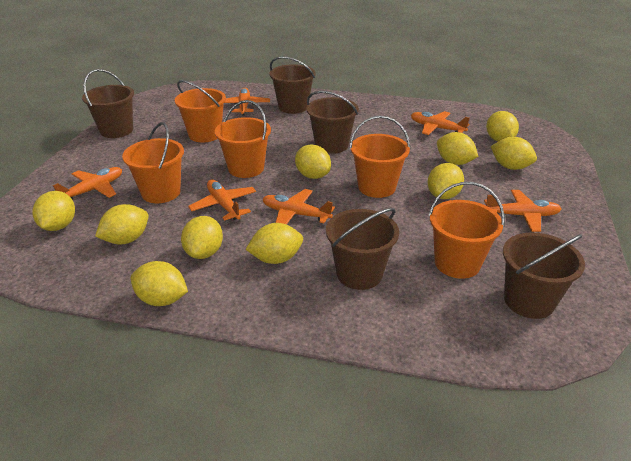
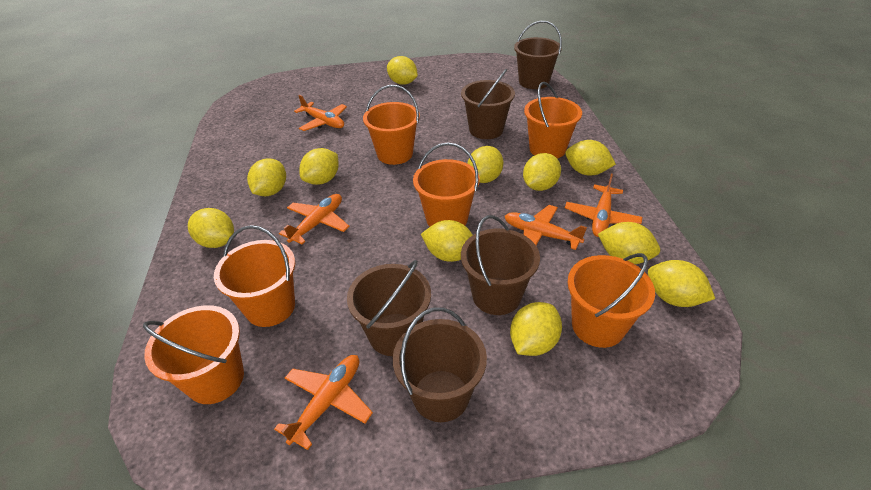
orange bucket: [122,122,184,203] [175,80,226,142] [215,100,271,178] [349,116,410,198] [429,182,505,279] = 5 -> [143,305,244,404] [214,225,295,327] [363,85,420,165] [413,143,480,227] [524,82,582,159] [567,253,655,348] = 6
orange plane: [53,167,122,200] [188,180,256,221] [224,88,270,116] [263,189,335,224] [411,111,470,135] [484,190,562,232] = 6 -> [274,355,373,450] [279,194,350,244] [294,95,347,131] [505,205,587,250] [565,174,642,237] = 5
yellow lemon: [33,191,75,231] [95,204,149,244] [131,261,188,306] [181,216,223,259] [245,223,303,264] [295,145,331,179] [428,163,464,199] [437,132,478,165] [486,111,519,141] [491,137,537,170] = 10 -> [188,208,234,248] [247,158,286,196] [299,148,339,185] [387,56,418,85] [421,220,473,262] [467,146,503,183] [510,302,562,356] [523,153,561,191] [565,140,616,176] [598,222,660,264] [648,260,715,307] = 11

